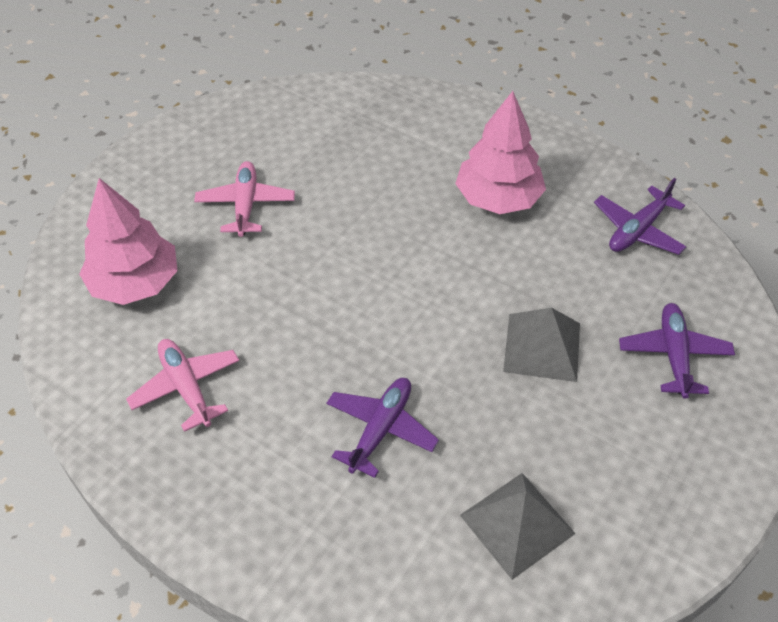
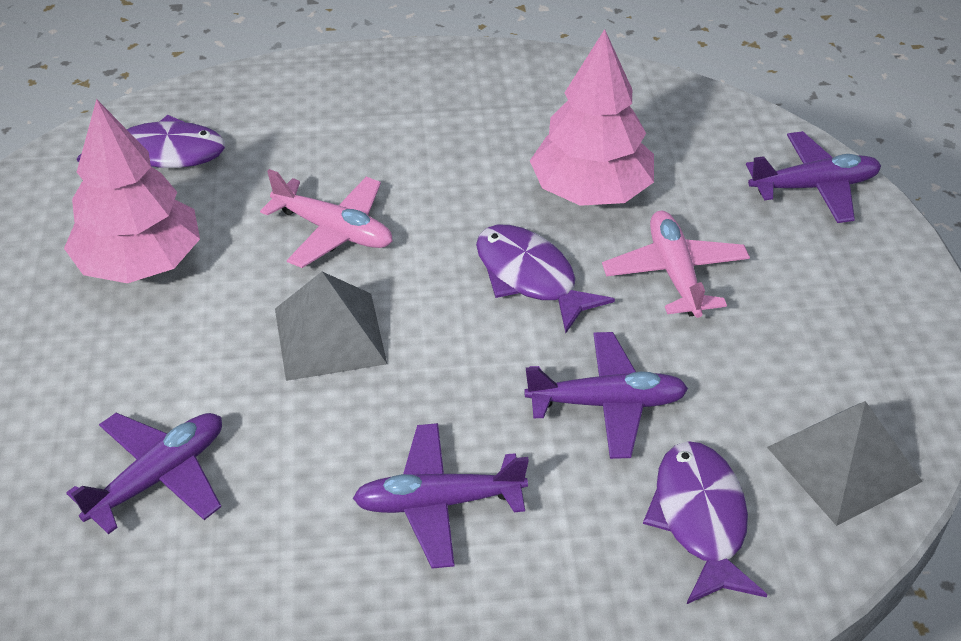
purple fish: none = 0 -> [77,115,225,168] [476,225,615,333] [643,441,767,604] = 3
purple plane: [326,378,439,478] [594,178,687,255] [619,303,735,399] = 3 -> [66,413,222,534] [353,423,529,569] [524,332,688,459] [746,131,881,223] = 4

